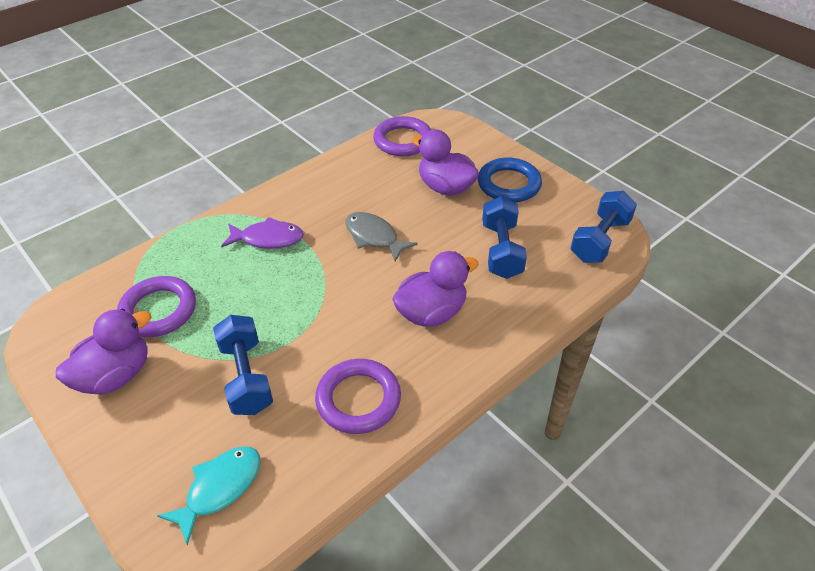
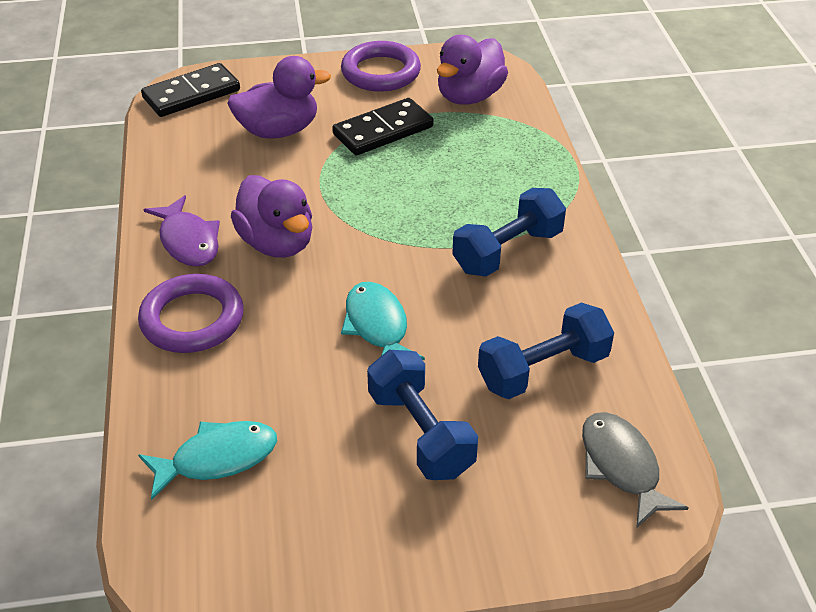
black domino: none = 0 -> [141,63,240,117] [332,98,434,155] = 2
blue ring: [478,158,542,202] = 1 -> none = 0
purple ring: [117,276,196,337] [315,359,401,434] [373,116,431,156] = 3 -> [138,274,244,353] [341,41,421,92] = 2
turquoise fish: [157,447,260,546] = 1 -> [138,421,277,500] [341,282,425,360] = 2

